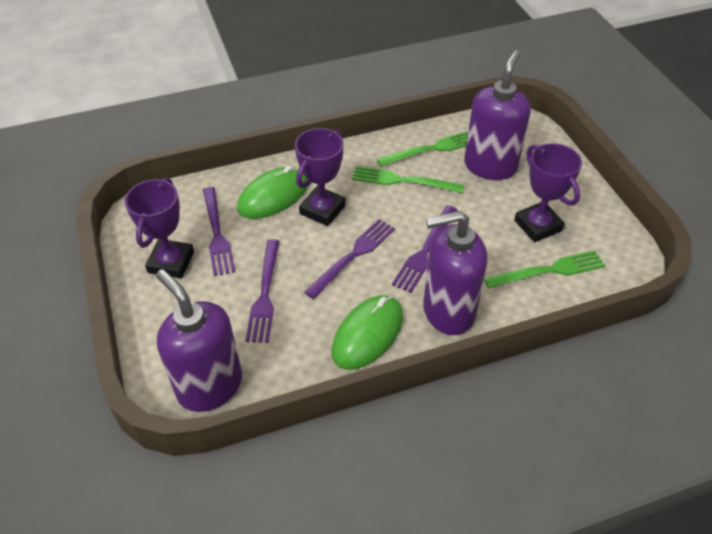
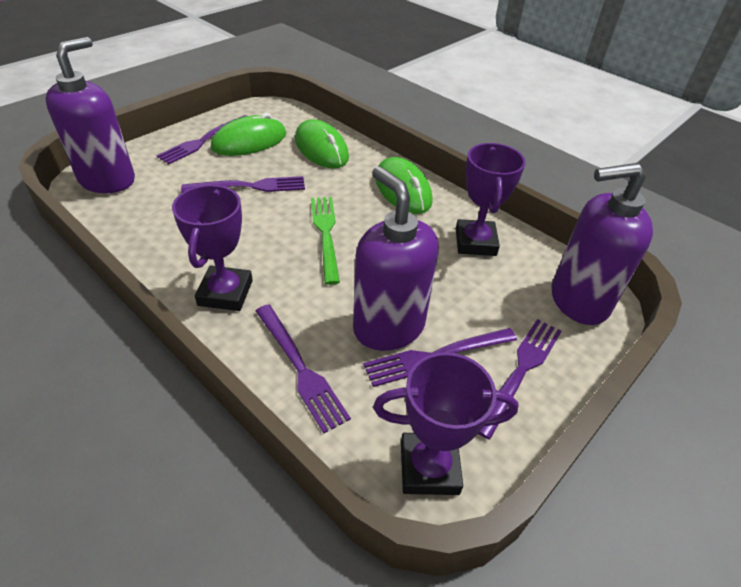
green fork: [352,166,464,193] [377,131,468,167] [484,250,605,288] = 3 -> [311,197,340,285] = 1
green mouse: [237,166,308,219] [332,295,403,370] = 2 -> [211,113,286,156] [295,119,349,168] [375,157,433,214] = 3
purple fork: [203,187,235,276] [245,239,280,343] [304,219,395,299] [392,205,457,293] = 4 -> [156,115,247,164] [181,176,305,193] [256,304,351,433] [363,328,517,387] [478,319,562,440] = 5

